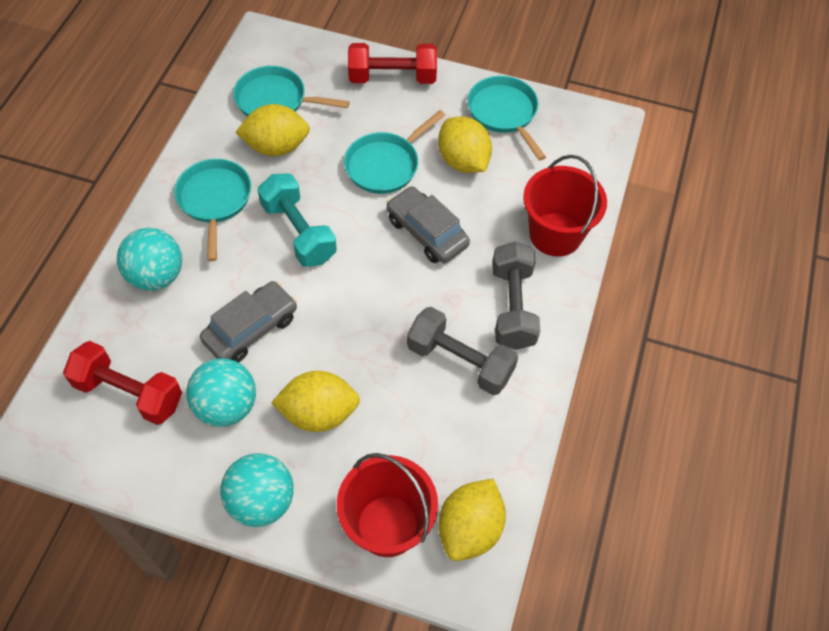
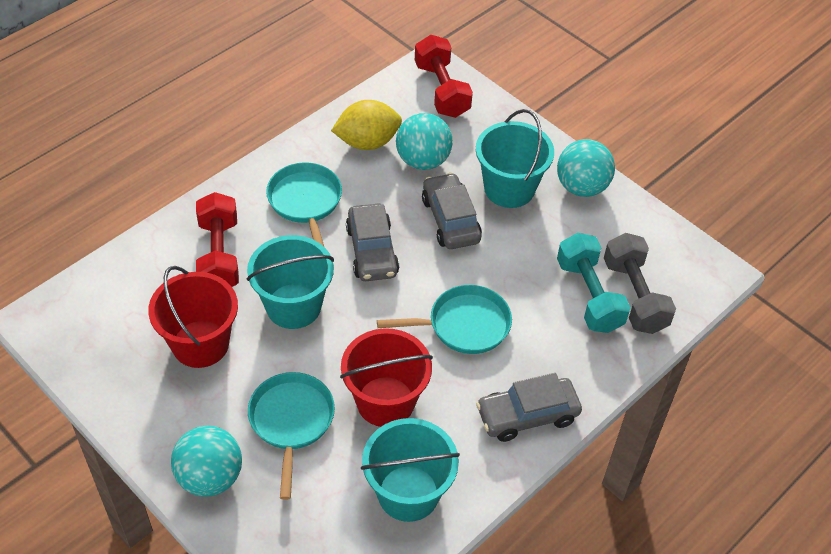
grey car: [200,281,297,362] [386,186,470,263] = 2 -> [346,204,399,281] [422,173,482,249] [476,373,582,442] = 3
grey dumbbell: [407,307,518,395] [492,241,540,350] = 2 -> [604,233,676,334] = 1
turquoise bucket: none = 0 -> [247,235,334,329] [361,418,460,522] [476,109,554,208] = 3
turquoise pan: [174,159,251,261] [233,66,350,117] [344,110,445,194] [468,76,546,161] = 4 -> [248,372,335,500] [266,162,342,246] [377,285,512,354] = 3
yellow lemon: [235,104,310,156] [271,371,360,432] [438,116,492,173] [439,479,506,561] = 4 -> [331,100,402,150] = 1

